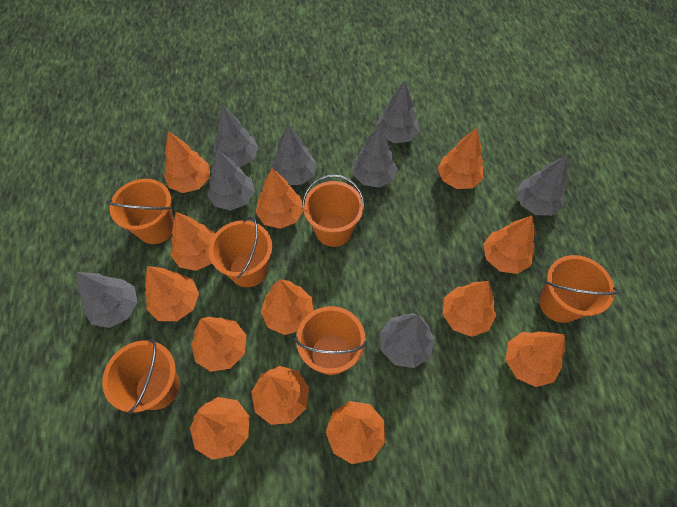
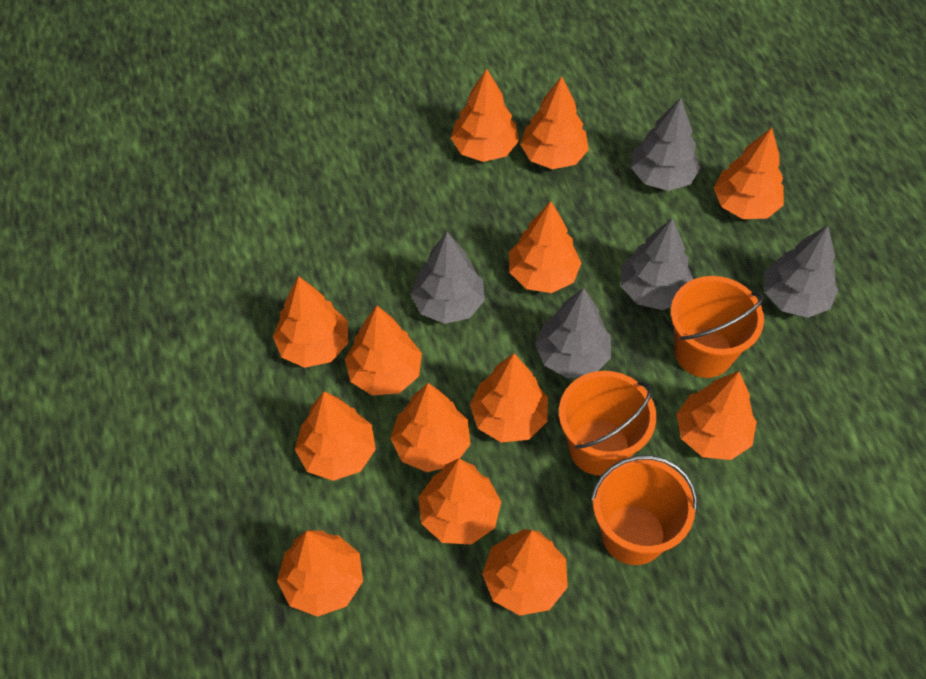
grey tree: [77,272,138,328] [207,149,255,211] [214,106,259,167] [271,124,317,185] [353,126,398,188] [376,81,419,143] [380,313,435,368] [516,155,567,216] = 8 -> [411,232,485,324] [535,288,611,378] [621,218,693,310] [631,98,701,191] [764,226,838,318] = 5
orange bucket: [102,339,180,414] [106,179,174,244] [209,217,272,287] [295,306,367,375] [302,174,365,247] [539,255,619,323] = 6 -> [559,371,657,476] [591,455,697,565] [671,276,764,378] = 3

